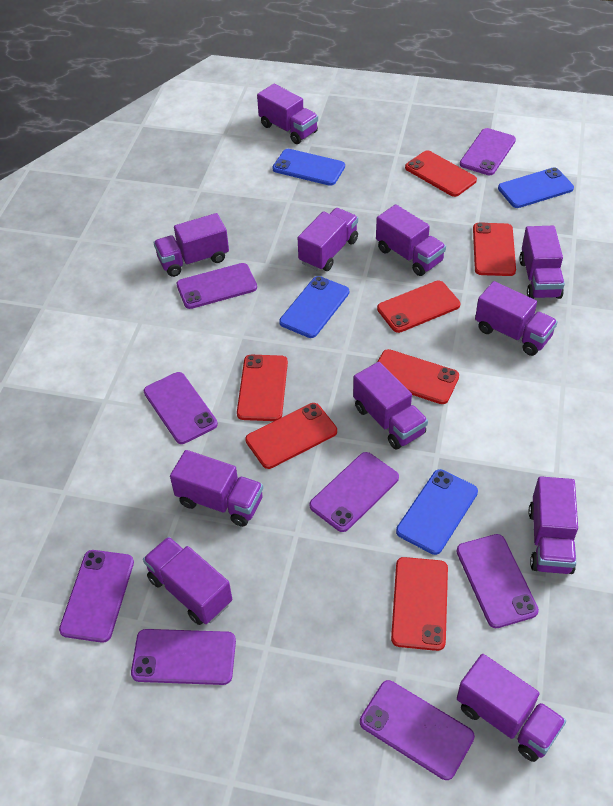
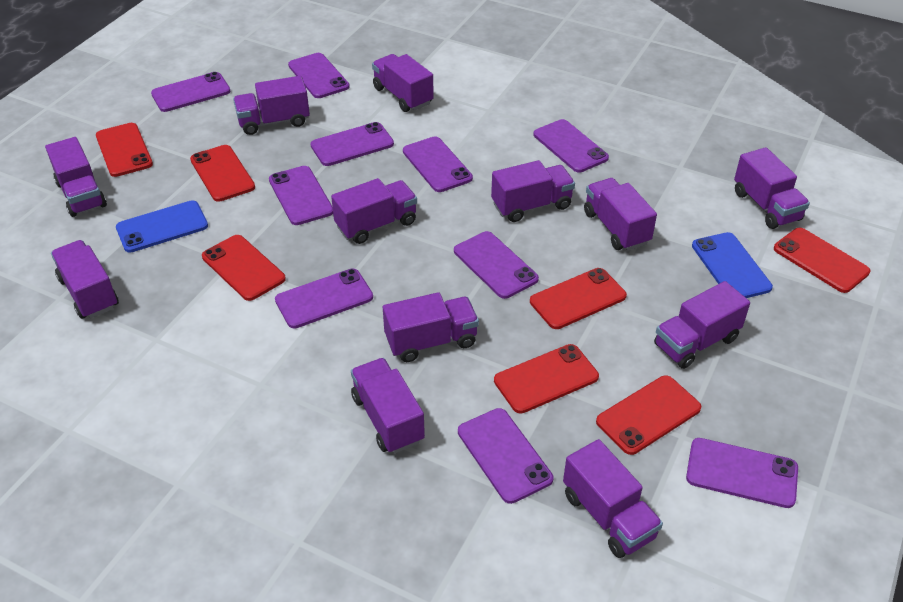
blue phone: [272,149,345,186] [279,276,349,338] [396,469,478,555] [498,167,574,208] = 4 -> [116,200,208,253] [692,232,773,298] = 2
purple phone: [59,550,134,643] [131,629,236,685] [144,372,218,444] [177,263,257,309] [309,452,399,532] [360,680,475,780] [456,534,539,628] [460,128,516,175] = 8 -> [151,72,231,112] [269,166,333,225] [275,269,373,329] [288,53,350,98] [310,122,394,166] [403,136,473,192] [454,231,539,299] [458,408,553,504] [533,119,609,173] [686,438,798,508] = 10
purple truck: [143,537,232,625] [154,213,229,277] [170,450,263,527] [257,84,318,144] [298,208,358,271] [353,362,428,450] [376,204,446,276] [457,654,566,762] [475,281,558,356] [519,226,565,299] [528,476,578,574] = 11 -> [45,137,107,217] [51,240,119,319] [233,76,310,135] [331,178,417,244] [351,358,425,453] [372,54,434,112] [383,292,479,362] [491,160,575,222] [563,439,663,558] [584,178,657,251] [654,281,750,369] [734,147,810,229] = 12

